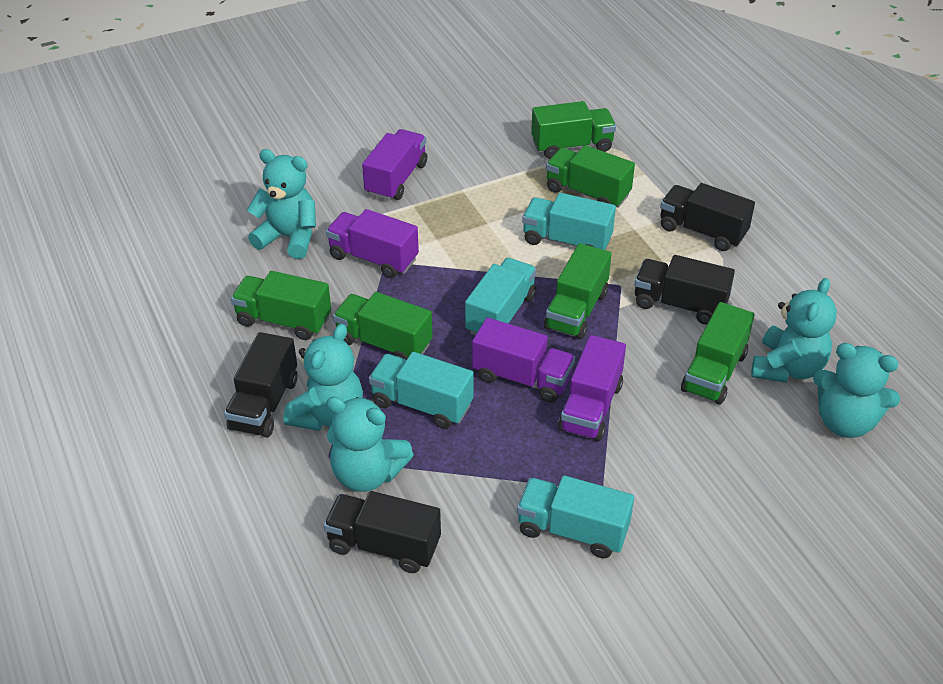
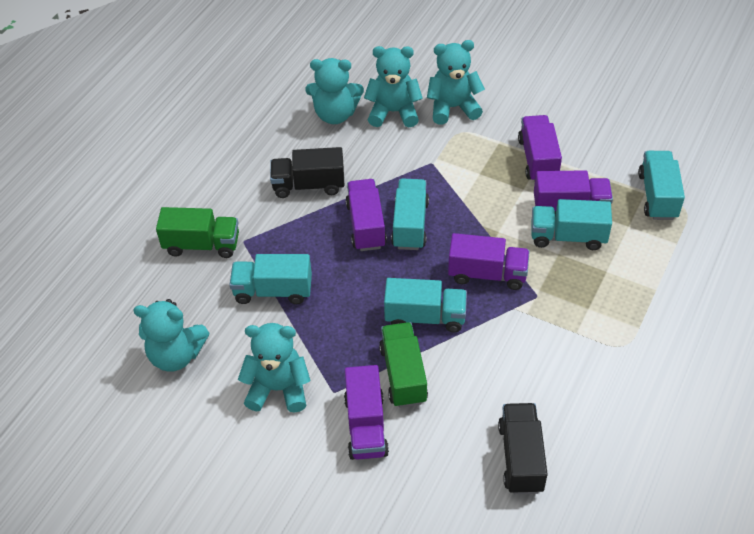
black truck: [224,332,297,438] [324,491,441,573] [635,255,735,325] [660,183,755,251] = 4 -> [270,147,344,198] [498,403,548,494] = 2
green truck: [231,271,331,340] [333,292,433,360] [531,101,616,159] [544,243,612,340] [546,145,635,208] [681,302,754,404] = 6 -> [156,207,239,258] [379,322,428,408] = 2
purple truck: [326,209,419,278] [362,129,427,201] [472,318,575,403] [558,335,626,441] = 4 -> [344,365,389,460] [345,179,387,251] [448,233,530,290] [518,115,562,182] [534,170,613,215] = 5
turquoise truck: [369,352,474,429] [465,258,536,335] [517,475,634,558] [522,193,616,250] = 4 -> [229,254,312,304] [384,278,467,332] [391,179,429,250] [531,199,612,250] [638,151,685,220] = 5

